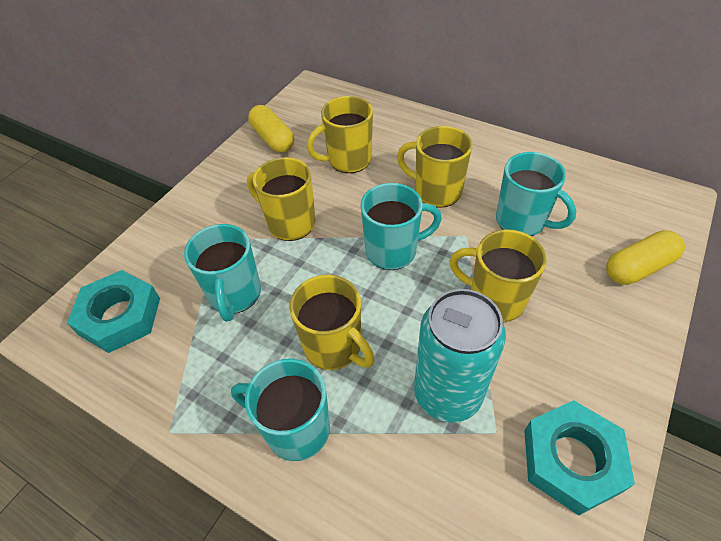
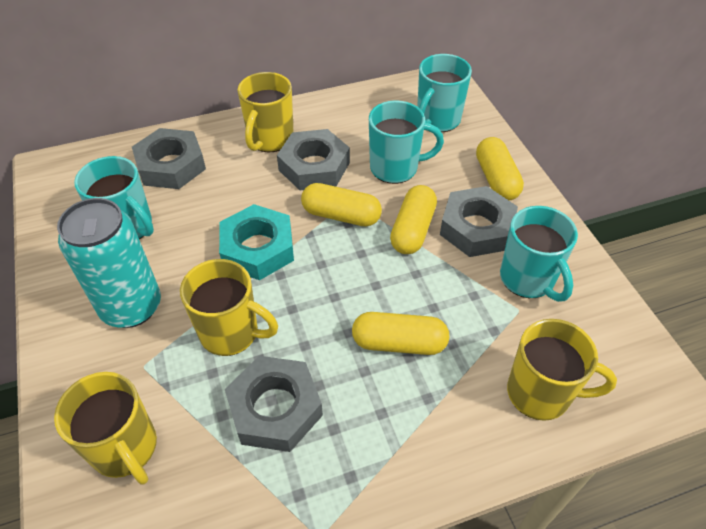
grey nut: none = 0 -> [132,128,206,189] [225,356,323,452] [277,129,350,190] [440,186,518,257] = 4
turquoise nut: [67,270,160,353] [524,400,635,515] = 2 -> [219,204,294,280] = 1
yellow capsule: [248,105,294,152] [606,230,685,285] = 2 -> [301,183,382,226] [352,312,449,355] [390,185,437,254] [476,137,524,201] = 4
yellow mug: [247,157,315,241] [289,275,375,370] [307,96,373,173] [397,126,473,208] [449,229,547,322] = 5 -> [54,372,157,485] [180,259,278,356] [237,72,294,152] [507,319,617,421] = 4

